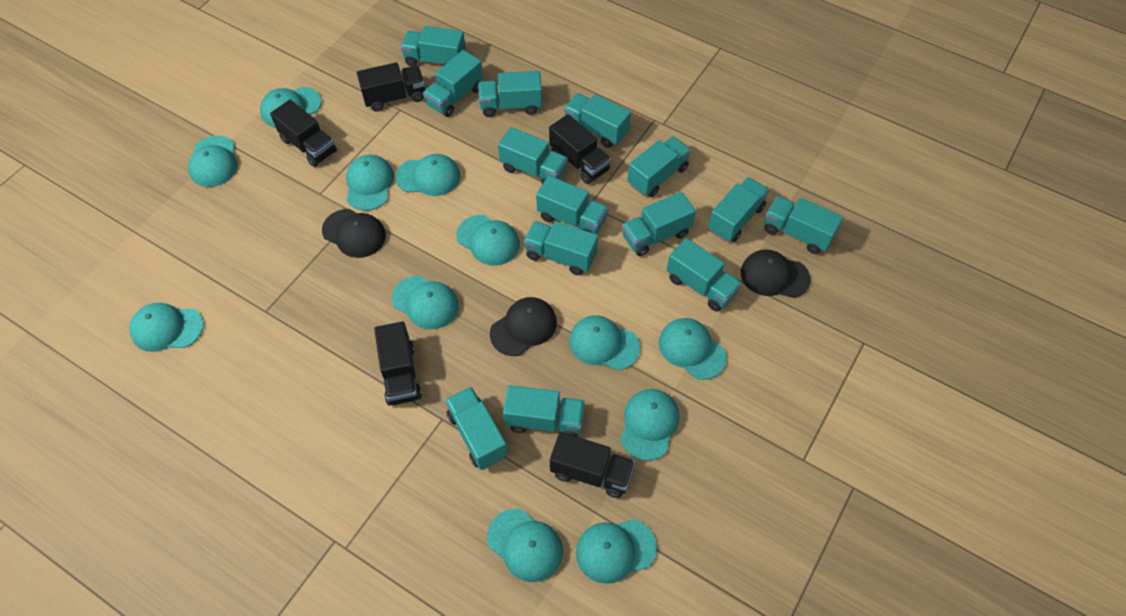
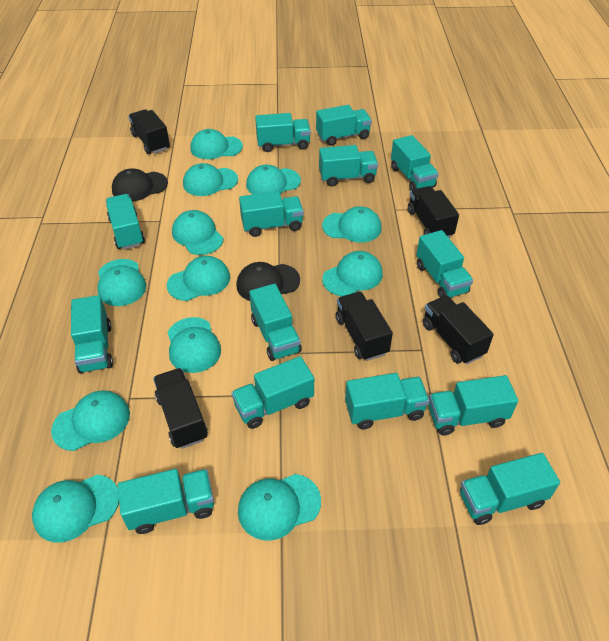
black cap: [322,209,386,258] [490,297,557,356] [741,249,811,298] = 3 -> [112,169,168,202] [236,262,300,301] = 2

